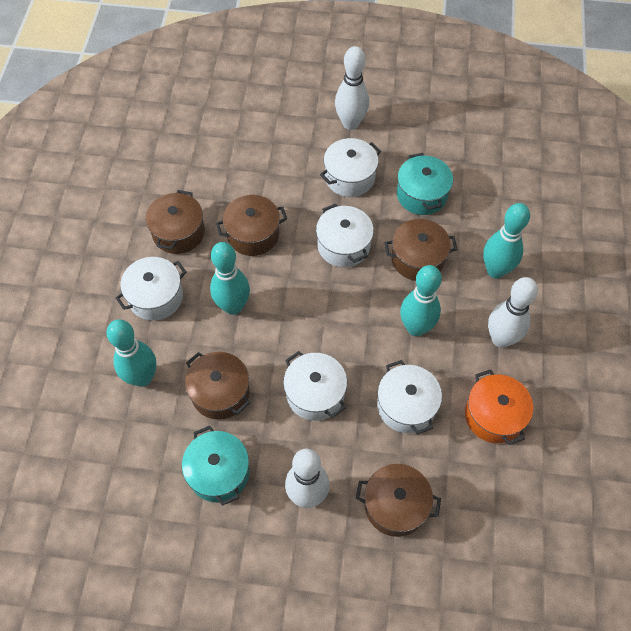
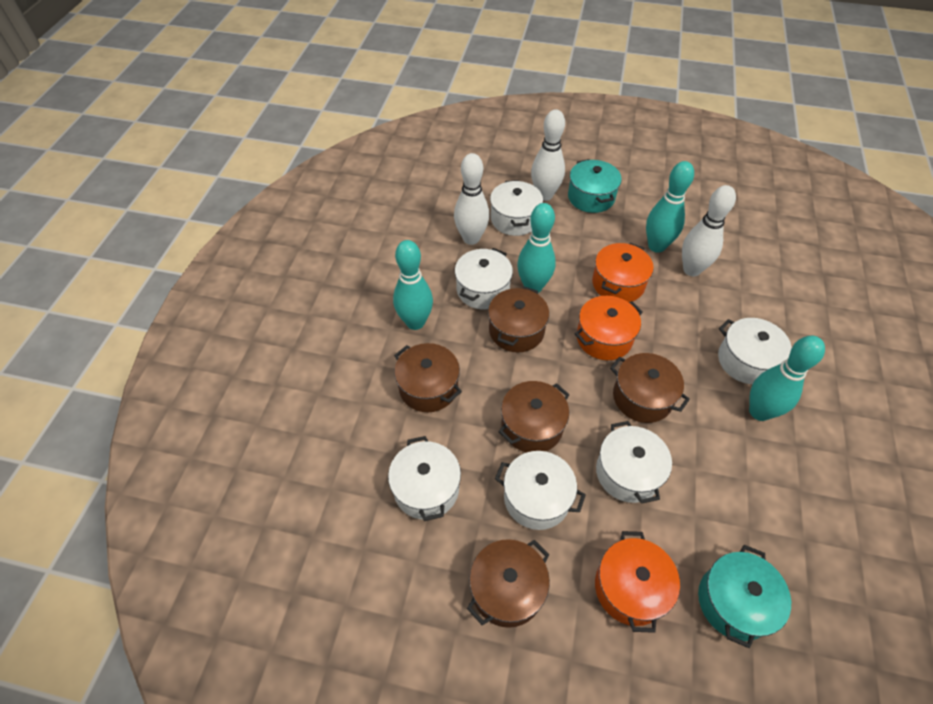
orange pot: [465,369,533,445] = 1 -> [575,296,643,360] [592,243,654,302] [595,531,680,633] = 3
white pot: [116,257,187,321] [283,351,347,421] [316,204,374,267] [320,138,381,197] [377,360,442,435] = 5 -> [388,436,461,521] [455,248,513,309] [490,180,543,236] [495,451,586,530] [596,421,672,504] [718,318,792,384] = 6

